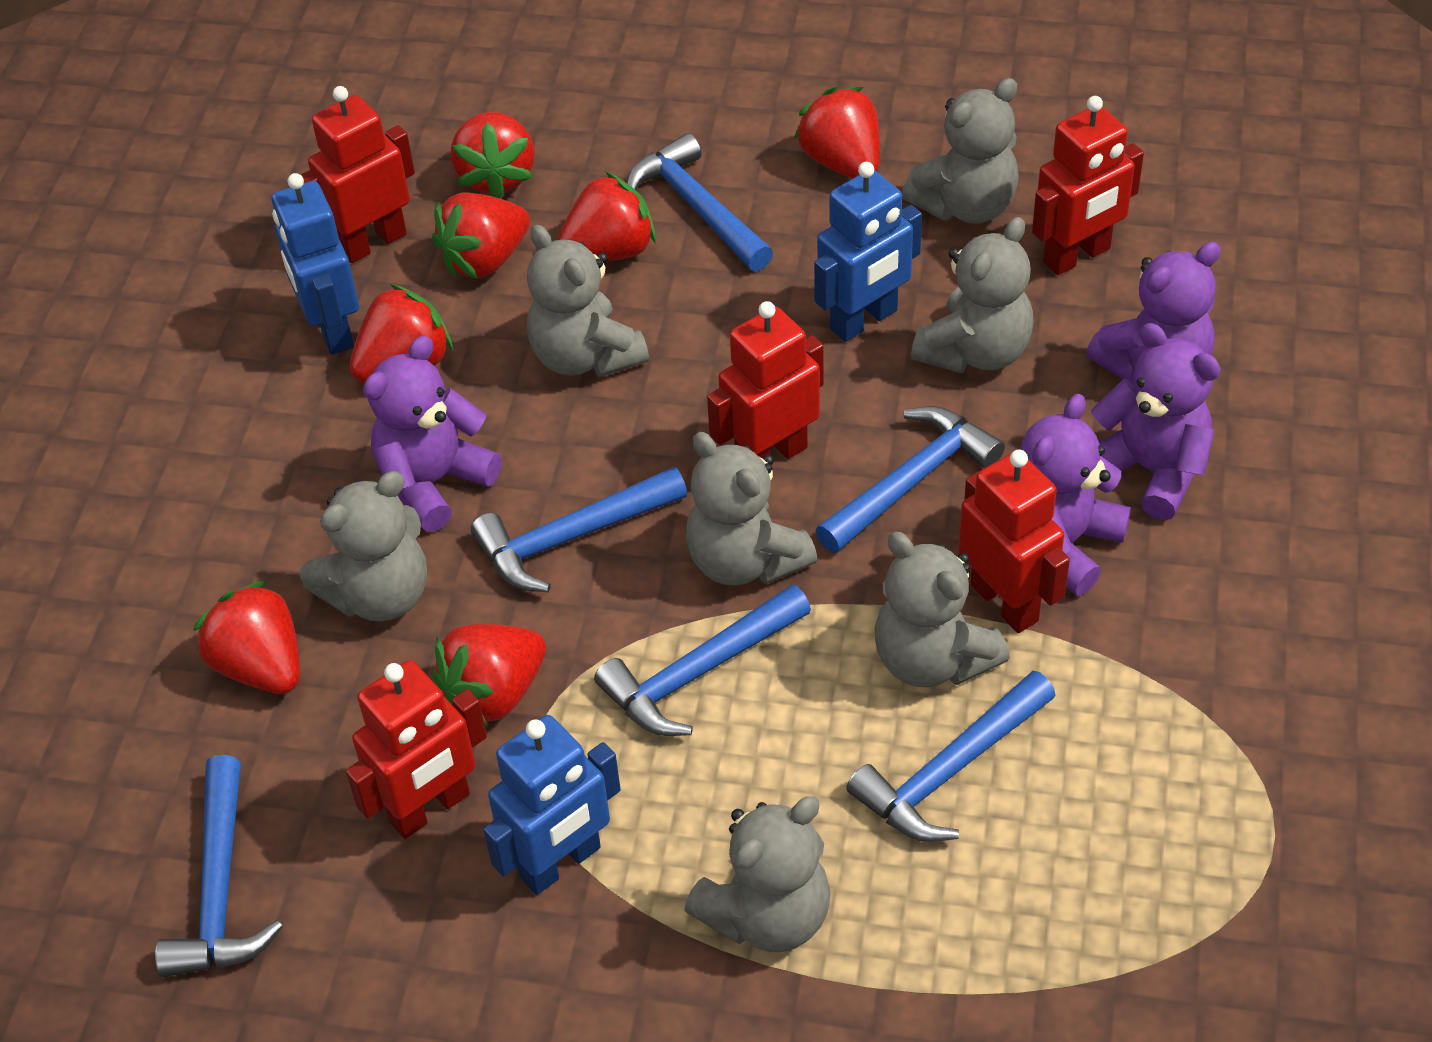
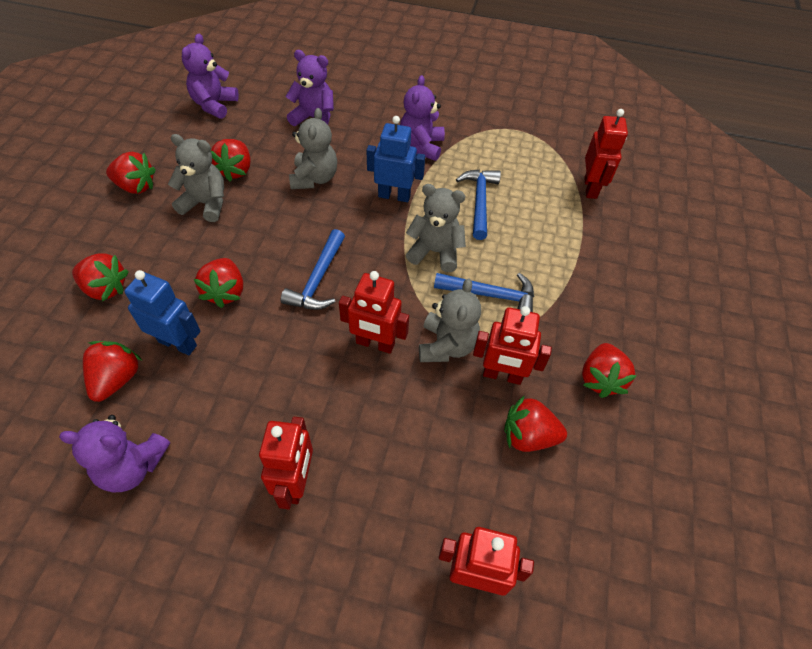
blue hammer: [155,755,283,977] [471,467,687,592] [594,584,811,736] [626,133,773,271] [815,406,1005,553] [846,671,1056,842] = 6 -> [281,229,345,310] [434,273,534,312] [456,169,501,240] = 3
blue robot: [271,173,359,355] [483,715,621,895] [814,162,922,342] = 3 -> [124,270,201,355] [366,116,425,202] = 2
grey teddy bear: [300,471,427,621] [527,225,649,377] [684,796,831,952] [686,432,818,586] [875,532,1010,687] [902,78,1019,224] [911,217,1034,373] = 7 -> [168,134,224,222] [289,108,337,189] [406,184,466,272] [419,279,481,362] = 4

